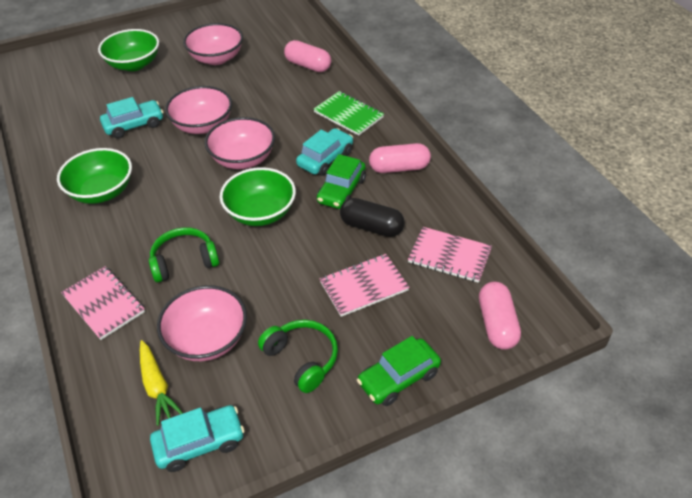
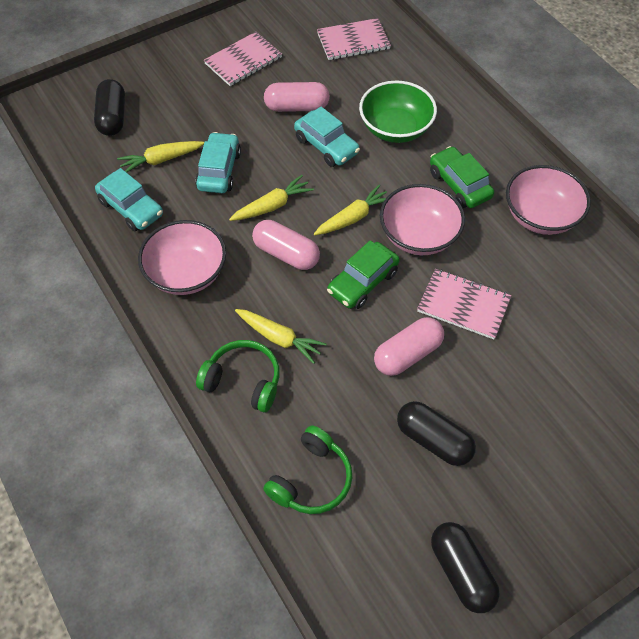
black capsule: [340,198,405,237] = 1 -> [94,79,125,136] [397,401,476,466] [431,522,500,613] = 3
green bowl: [57,148,132,204] [98,29,159,71] [220,167,296,226] = 3 -> [359,81,437,143] = 1
green notebook: [314,91,384,136] = 1 -> none = 0
pink bowl: [157,285,247,361] [165,86,232,134] [183,23,243,65] [205,117,275,169] = 4 -> [138,220,226,295] [380,184,465,255] [506,165,591,235] = 3
yellow carrot: [140,340,183,426] = 1 -> [117,141,204,173] [229,175,314,221] [235,309,327,364] [314,184,387,235] = 4

